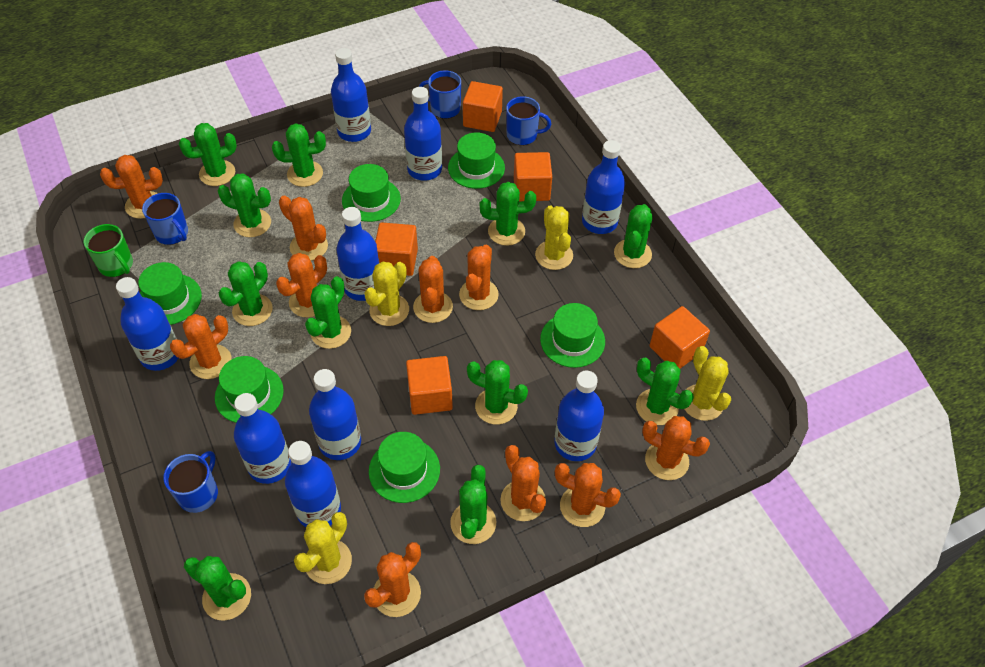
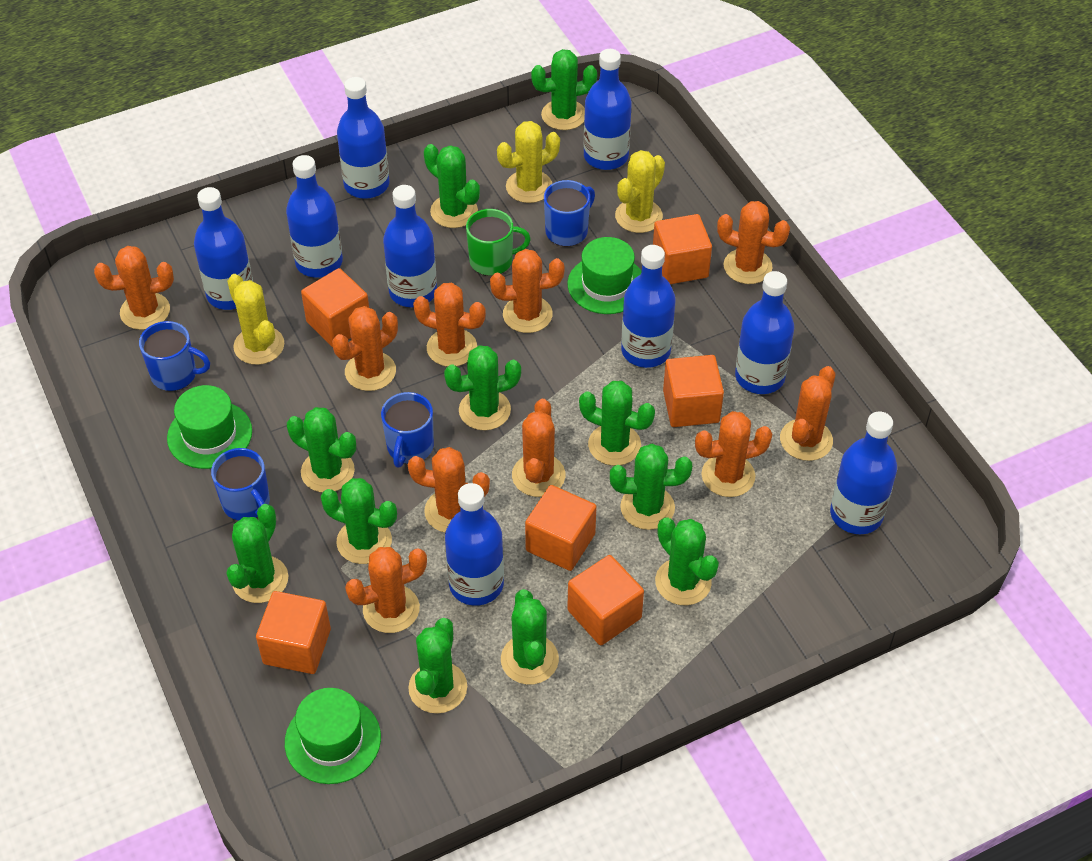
green hat: [138,262,202,325] [215,356,284,423] [342,164,401,222] [369,432,440,503] [448,132,505,189] [540,303,605,368] = 6 -> [167,385,252,469] [285,688,381,784] [567,237,642,314] = 3
orange cube: [375,222,418,276] [406,356,453,415] [463,81,503,132] [514,152,552,201] [649,306,710,368] = 5 -> [256,591,331,674] [301,268,369,347] [525,485,596,571] [567,555,644,645] [653,214,712,284] [663,355,724,427] = 6
yellow cactus: [294,512,352,584] [364,262,409,326] [535,205,573,270] [684,346,731,421] = 4 -> [227,274,284,365] [497,121,560,203] [615,150,665,233] = 3

